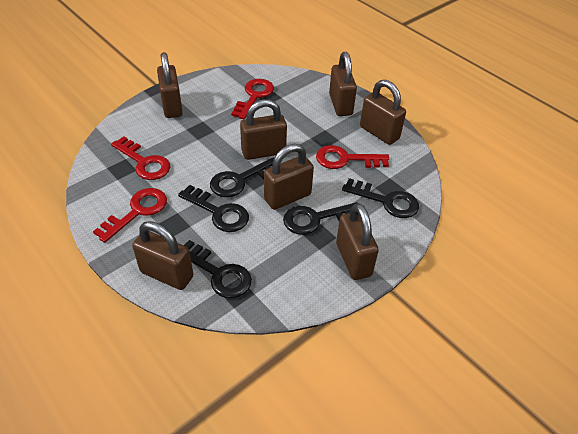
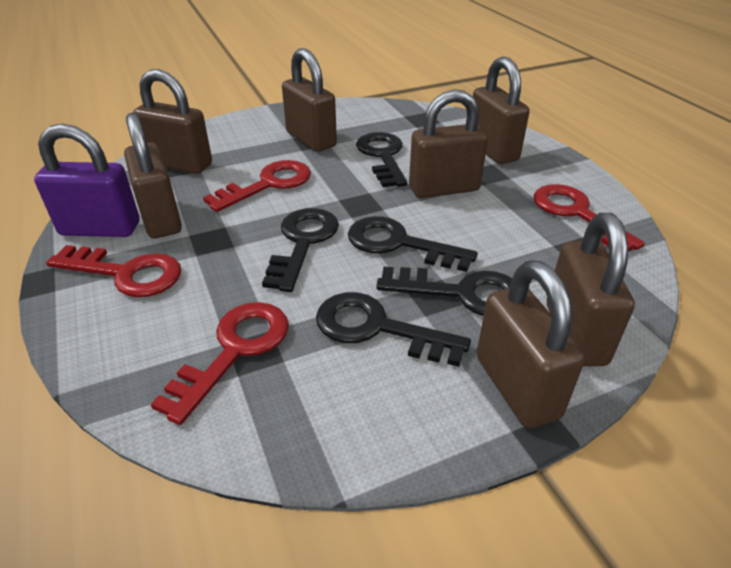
purple padlock: none = 0 -> [34,124,140,237] = 1

